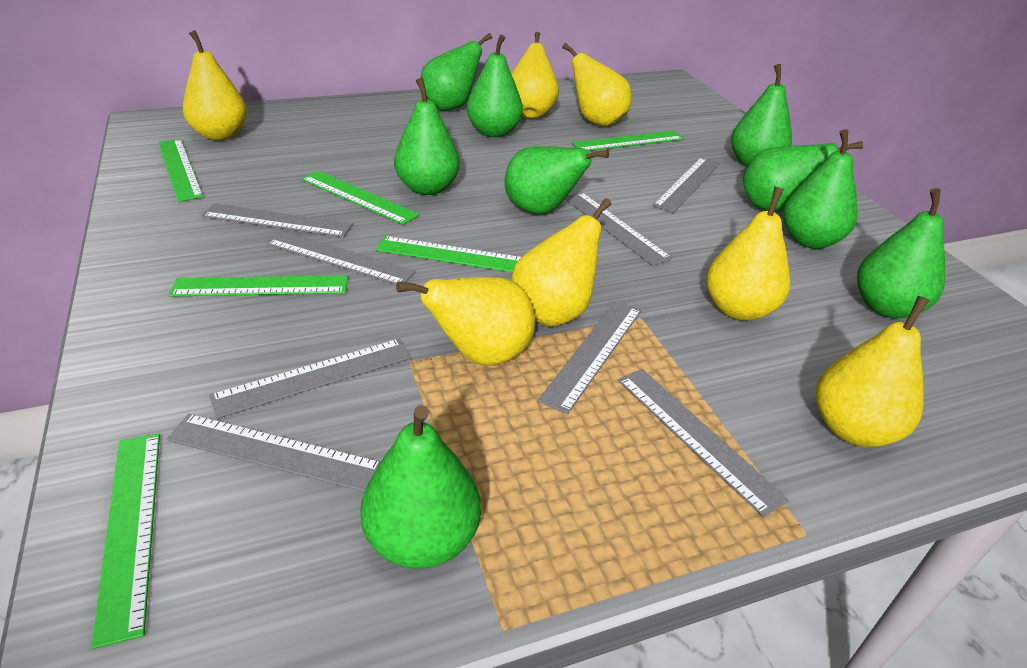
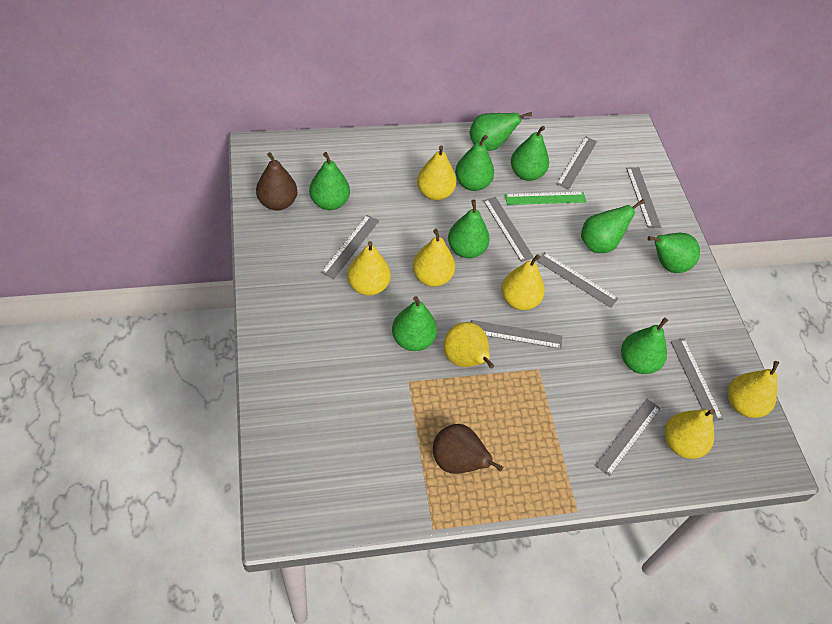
brown pear: none = 0 -> [256,152,297,210] [433,424,503,474] = 2
green ruler: [91,433,160,649] [158,139,203,202] [169,275,348,297] [301,170,419,225] [376,236,521,272] [572,130,684,151] = 6 -> [505,192,587,205] = 1

